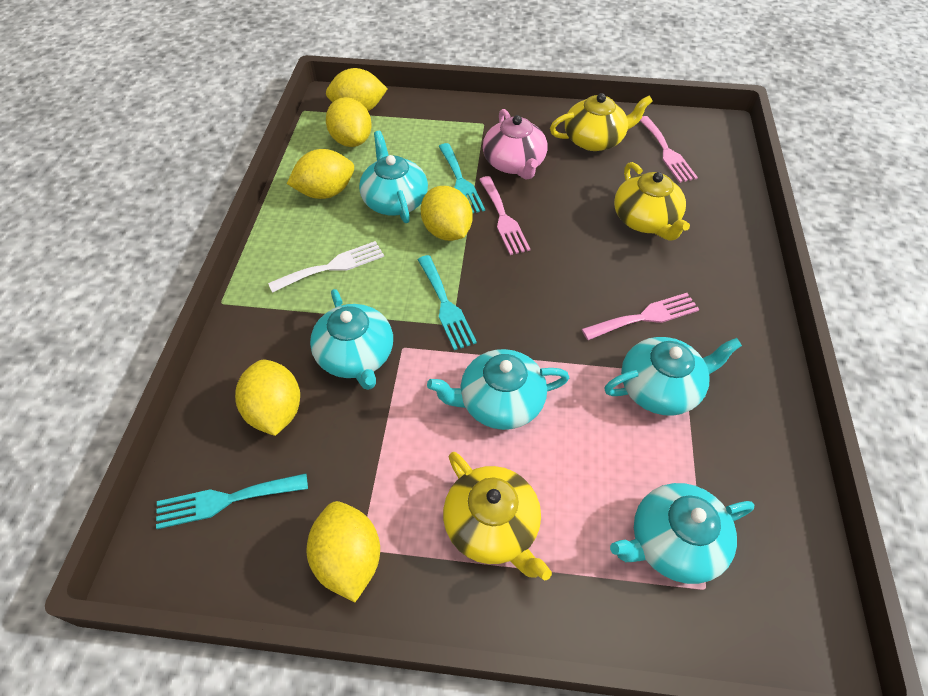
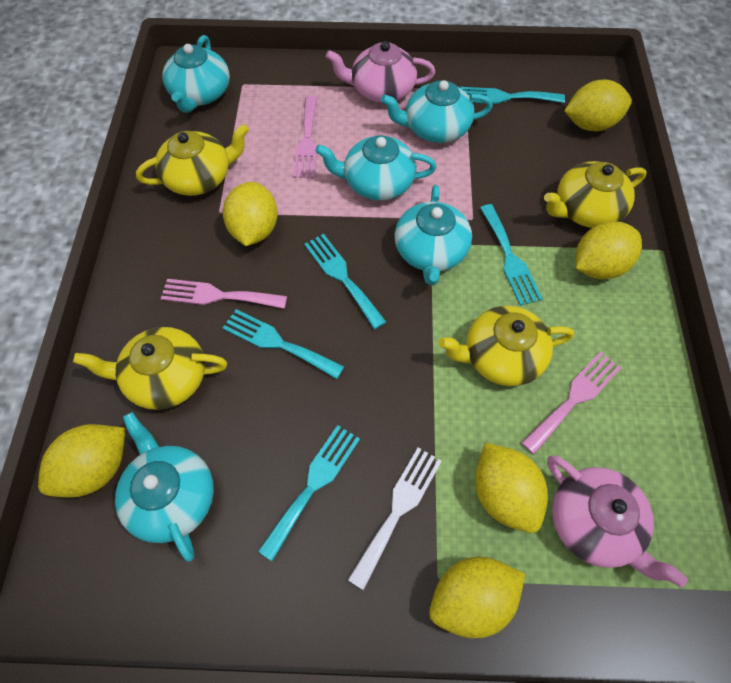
pink teapot: [483,109,547,179] = 1 -> [326,41,435,103] [547,456,688,588] = 2
turquoise fork: [156,473,308,529] [417,255,477,350] [438,143,485,213] = 3 -> [223,309,345,379] [258,425,360,561] [304,234,386,329] [460,87,565,104] [480,204,543,306] = 5
yellow teapot: [443,452,552,580] [550,93,653,151] [614,162,690,241] = 3 -> [73,327,227,410] [136,124,249,196] [439,306,574,386] [544,161,647,228] = 4

